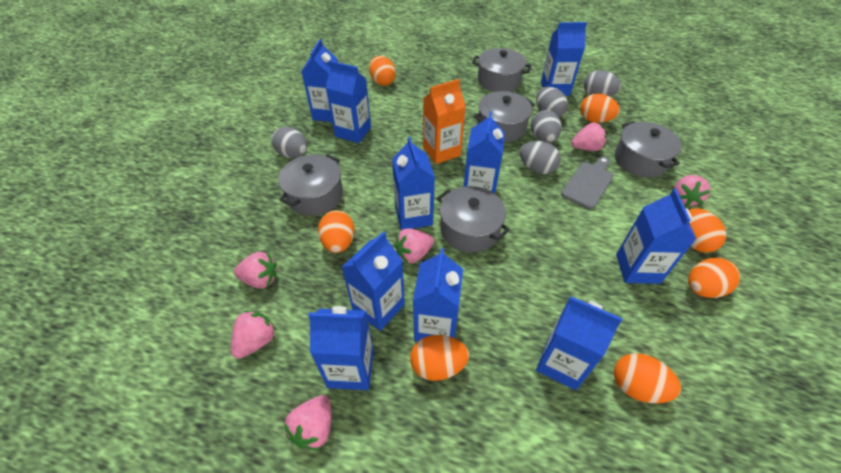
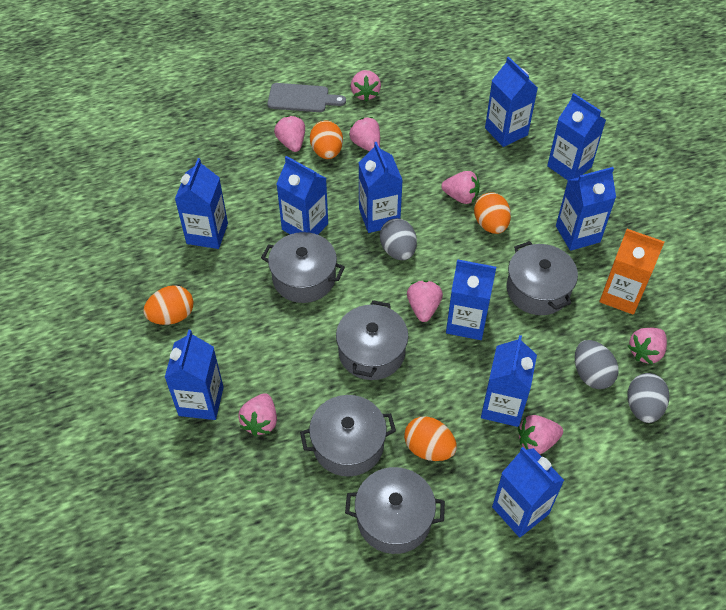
grey egg: [271,126,307,158] [520,141,561,174] [531,110,562,143] [536,87,568,118] [584,70,621,97] = 5 -> [380,218,417,260] [575,340,619,389] [628,373,669,423] = 3
orange egg: [318,210,354,253] [369,56,396,86] [410,335,469,381] [580,94,620,123] [614,353,681,403] [688,258,740,298] [689,208,726,253] = 7 -> [143,285,193,325] [310,121,343,159] [404,416,457,461] [474,192,511,234] = 4
pink strawberry: [231,310,277,359] [234,252,277,289] [284,395,331,450] [394,228,434,263] [571,123,607,151] [674,175,711,207] = 6 -> [238,393,277,436] [274,116,305,152] [349,117,380,151] [351,70,381,102] [407,280,443,322] [441,171,480,204] [518,415,563,454] [628,328,667,365] = 8

